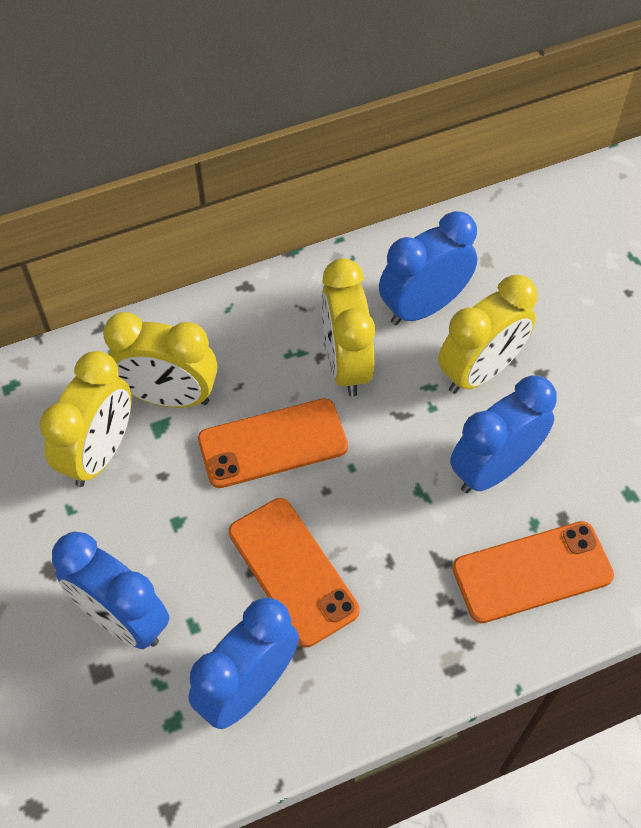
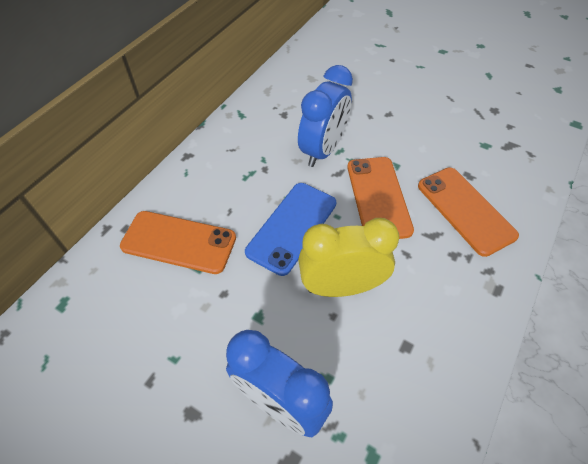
blue clock: [52,531,170,649] [188,598,299,729] [379,211,477,325] [450,375,557,493] = 4 -> [226,330,333,437] [298,65,353,167] = 2
blue phone: none = 0 -> [245,183,336,276] = 1
yellow clock: [40,351,132,487] [103,312,217,408] [321,258,375,397] [438,275,537,394] = 4 -> [298,218,399,297] = 1

